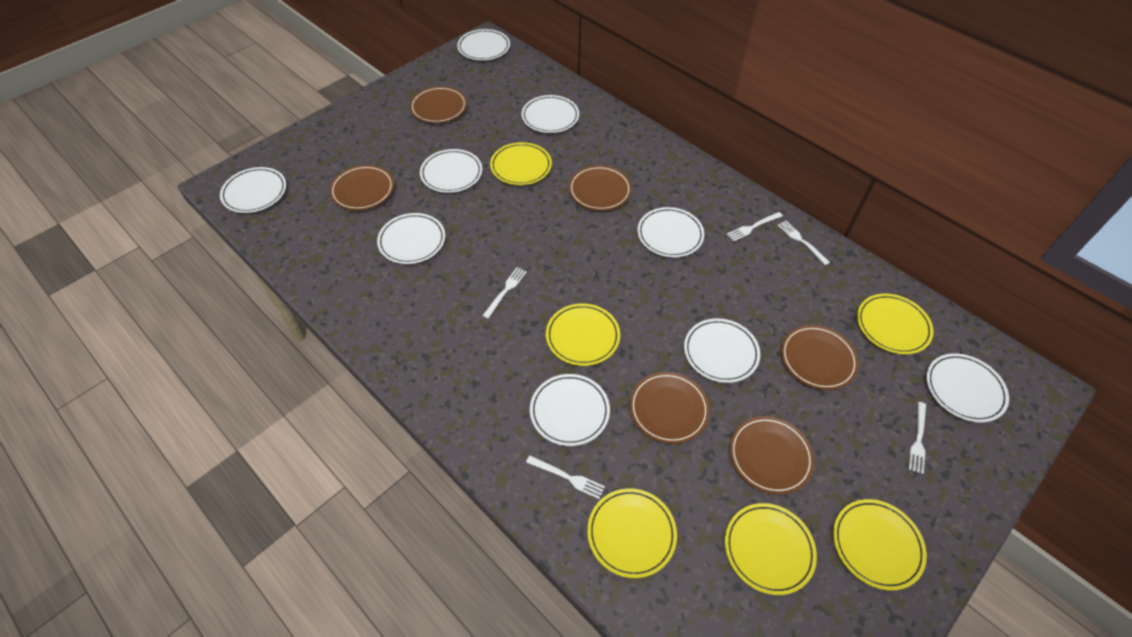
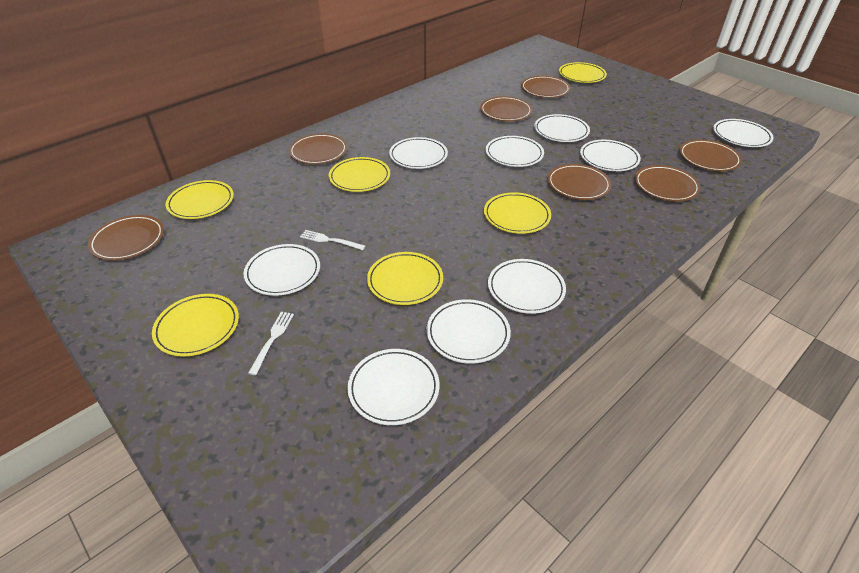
brown plate: [329,165,394,211] [409,86,467,123] [568,165,632,211] [629,372,710,444] [730,416,814,495] [781,325,859,390] = 6 -> [88,215,164,261] [289,134,347,164] [480,96,533,121] [521,76,570,98] [547,164,611,200] [635,165,701,201] [679,140,742,171] = 7
white fork: [482,267,527,319] [526,455,605,499] [727,212,783,242] [778,221,830,265] [909,402,926,474] = 5 -> [248,312,294,375] [300,230,365,250] = 2

